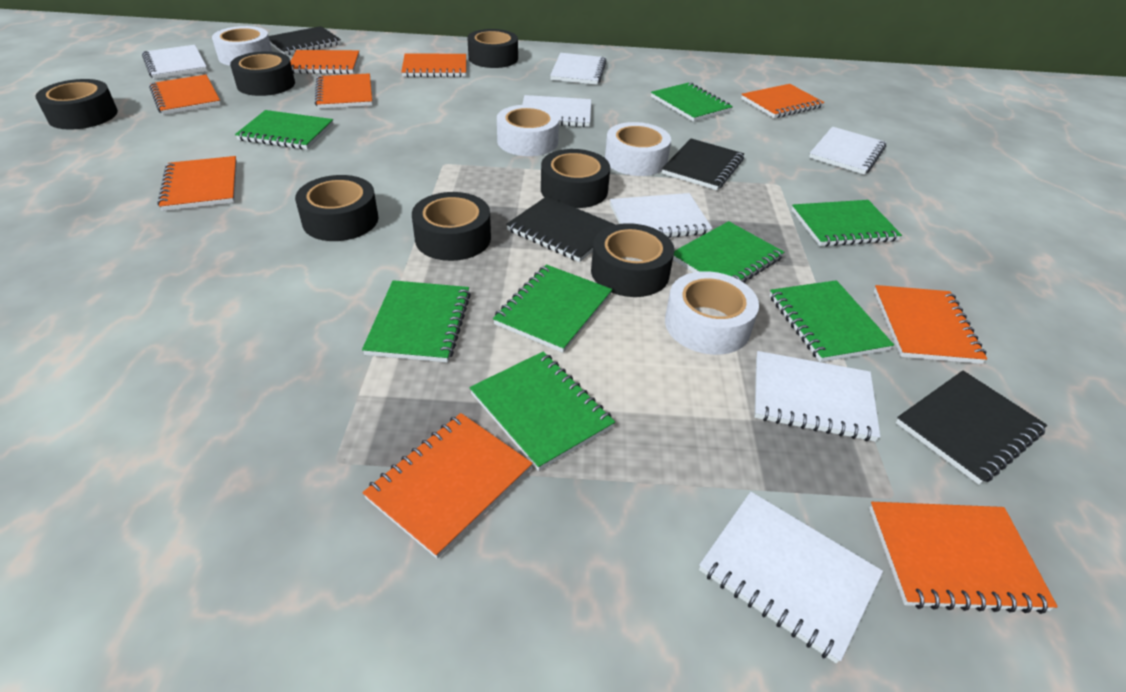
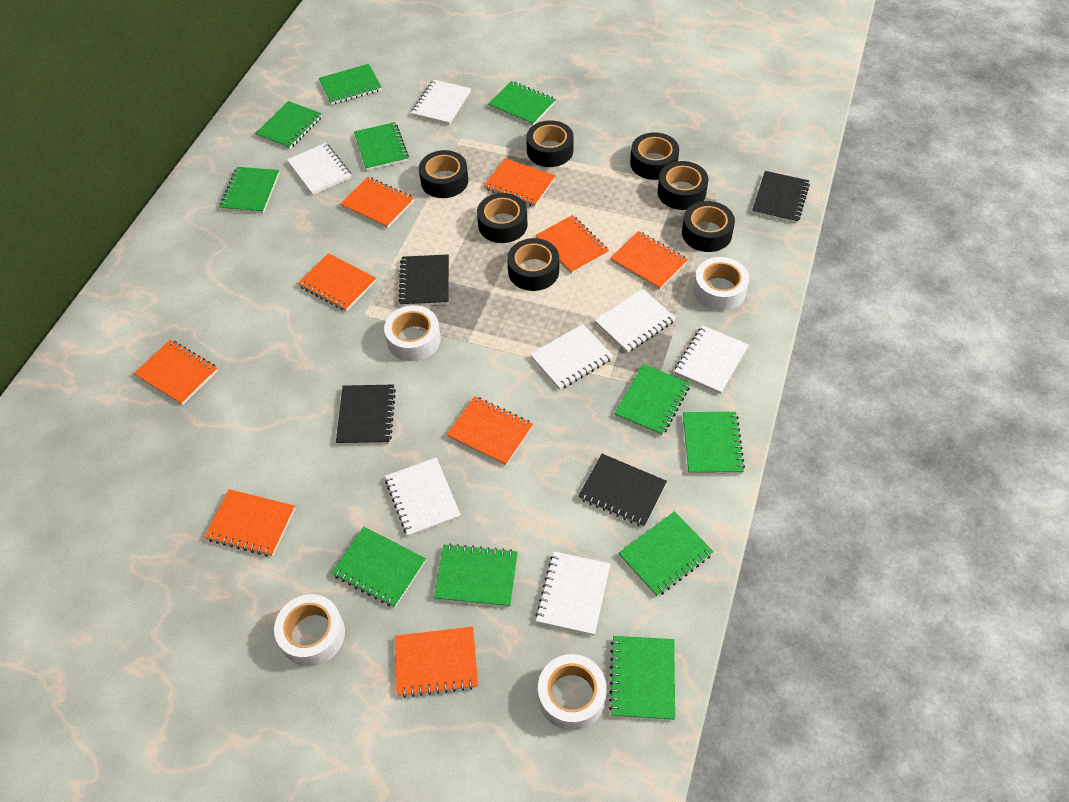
green notebook: [235,110,333,149] [362,280,471,363] [470,352,615,471] [493,265,612,353] [651,83,733,122] [673,221,784,283] [770,280,894,362] [792,200,902,246] = 8 -> [220,167,279,214] [255,101,322,149] [319,64,382,105] [331,527,426,608] [354,122,409,171] [434,544,518,607] [488,81,556,126] [609,636,675,720] [614,364,690,436] [619,511,714,597] [683,412,745,474] = 11

